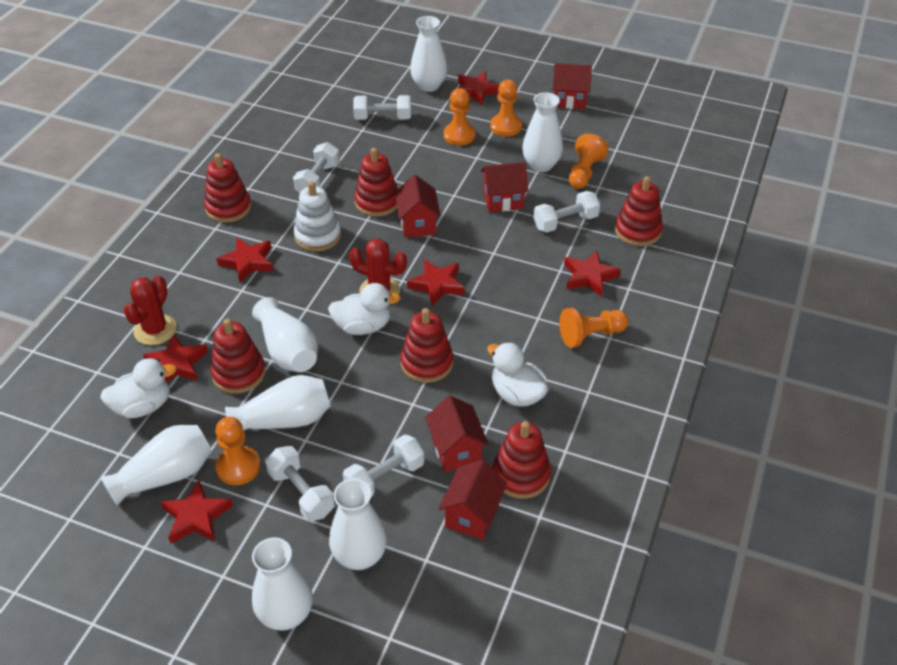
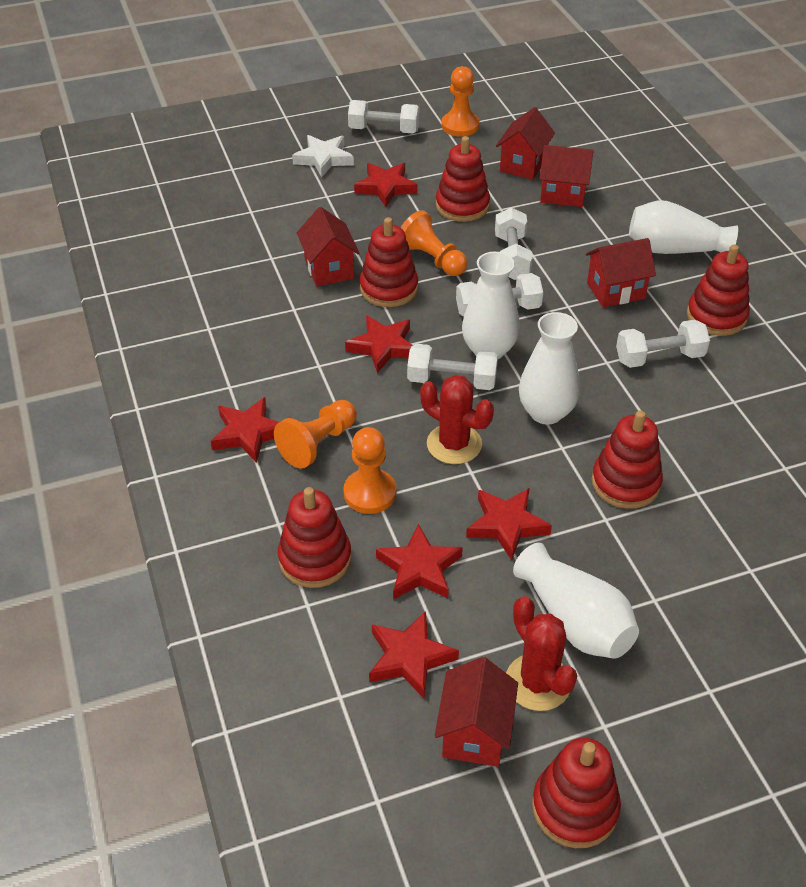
orange pawn: [215,417,260,485] [443,88,475,146] [490,80,522,136] [559,308,629,348] [569,134,609,189] = 5 -> [274,400,357,469] [343,427,396,514] [401,210,468,276] [441,66,479,137] = 4
white duck: [100,358,177,418] [328,283,401,335] [487,342,548,407] = 3 -> none = 0
white stacking toy: [293,181,341,251] = 1 -> none = 0
white star: none = 0 -> [292,135,354,177] = 1
white vase: [101,425,212,506] [225,375,331,431] [252,297,318,372] [252,537,313,631] [329,479,387,570] [410,16,447,92] [522,92,563,172] = 7 -> [462,252,520,359] [513,543,639,659] [519,312,580,425] [629,200,738,254] = 4

